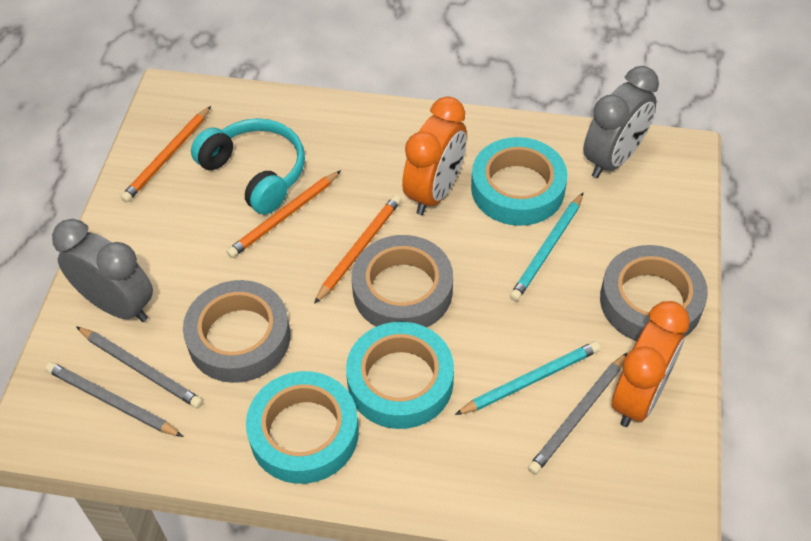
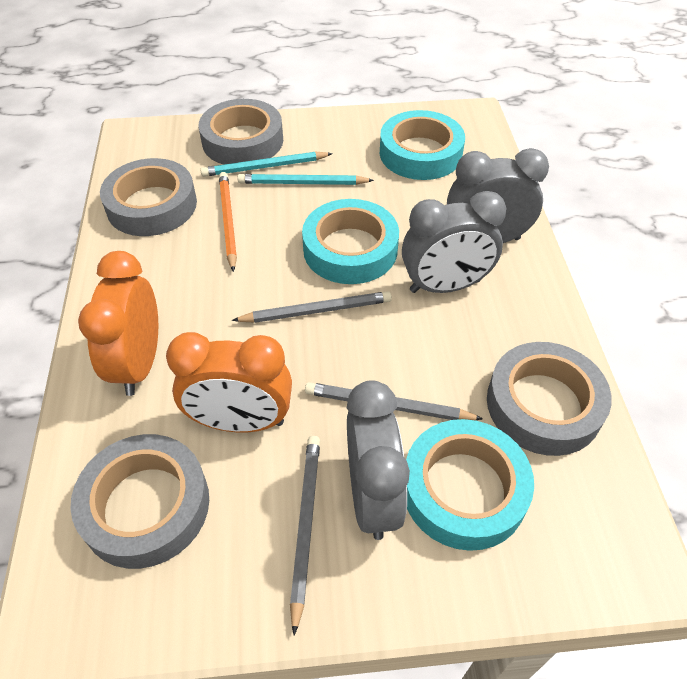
grey clock: [52,219,153,322] [583,66,659,178] = 2 -> [347,380,410,540] [402,191,507,293] [447,148,549,243] = 3
grey tape: [183,280,291,383] [352,235,453,327] [600,245,708,341] = 3 -> [71,434,209,569] [100,158,197,236] [199,99,283,165] [487,342,612,456] = 4
orange pencil: [121,106,211,203] [226,170,341,258] [314,195,401,304] = 3 -> [219,172,237,272] = 1
turquoise headphones: [191,118,305,215] = 1 -> none = 0

